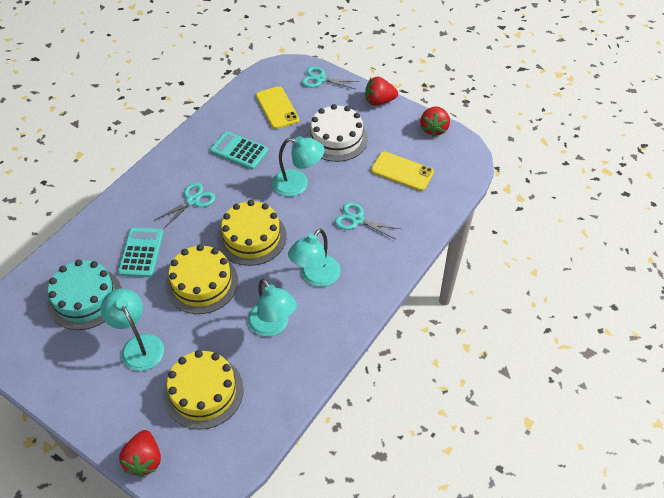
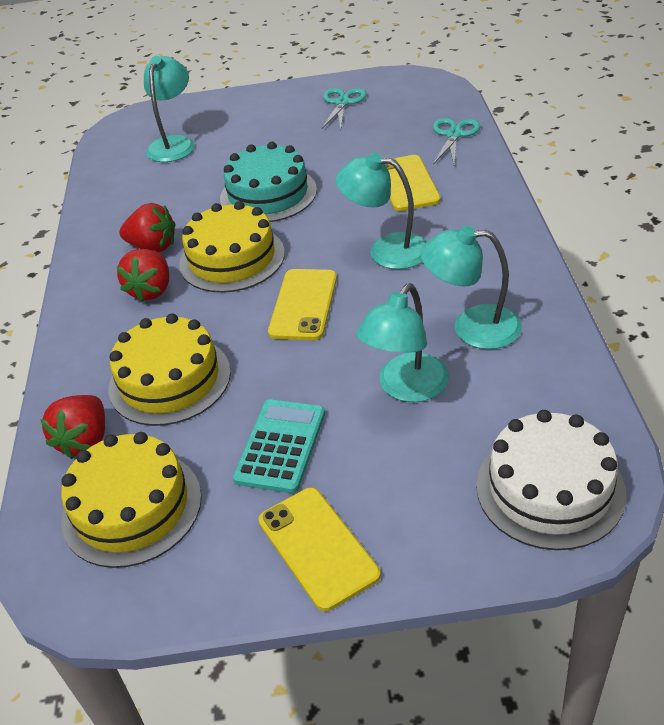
turquoise calculator: [118,227,164,277] [210,131,269,170] = 2 -> [233,399,325,493] = 1
turquoise scissors: [155,182,215,229] [302,66,359,89] [335,202,401,239] = 3 -> [322,88,367,129] [433,118,480,164] = 2
yellow phone: [256,86,299,129] [371,152,434,191] = 2 -> [259,488,381,611] [268,269,337,340] [384,155,441,211] = 3

